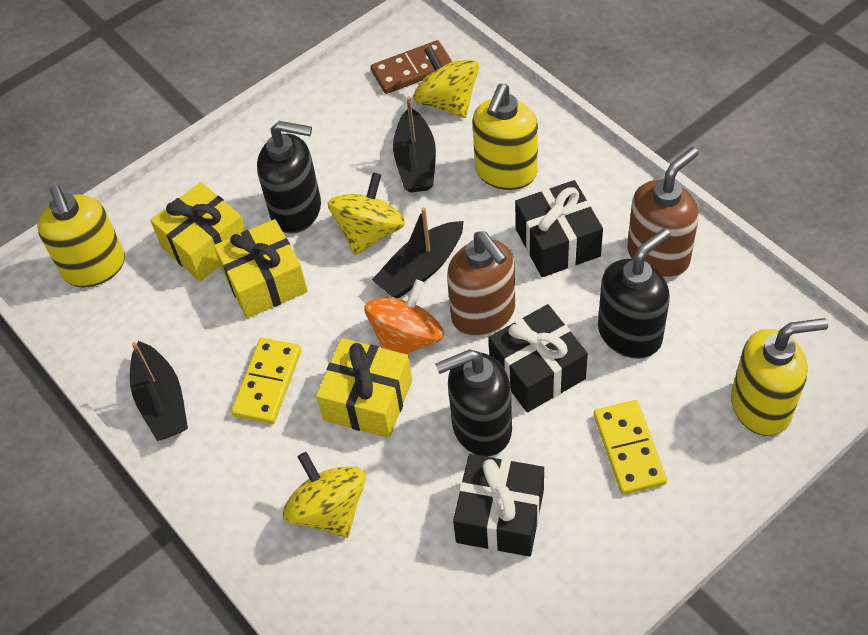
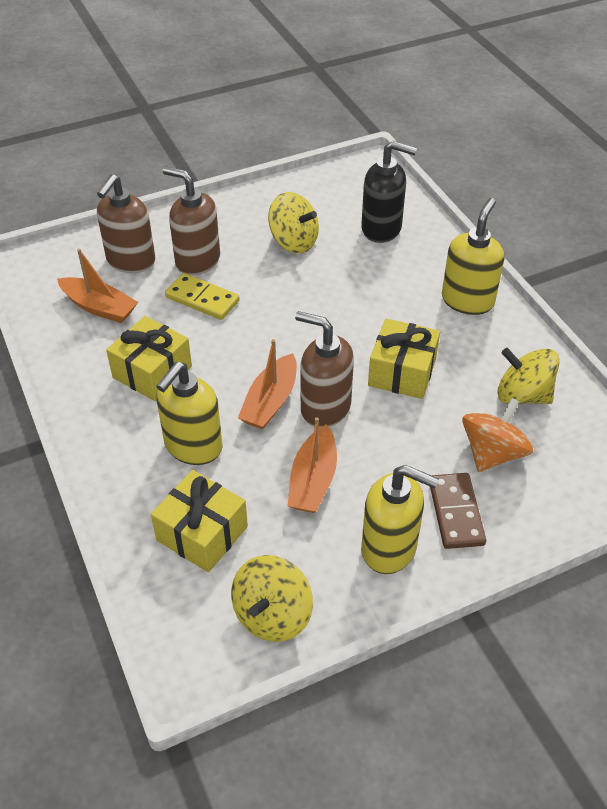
black boat: [130,341,188,441] [372,207,463,298] [393,96,436,192] = 3 -> none = 0
black gift: [453,454,544,557] [488,304,588,412] [515,180,603,277] = 3 -> none = 0
black soap dispenser: [257,121,321,234] [435,349,512,457] [598,228,670,359] = 3 -> [361,141,417,243] = 1
brown soap dispenser: [447,231,515,336] [627,147,699,278] = 2 -> [97,174,155,273] [163,166,220,276] [295,311,354,428] = 3
orange boat: none = 0 -> [57,249,138,323] [238,339,297,429] [288,417,337,513] = 3
yellow domino: [231,338,301,424] [594,400,667,495] = 2 -> [165,273,240,320] = 1

